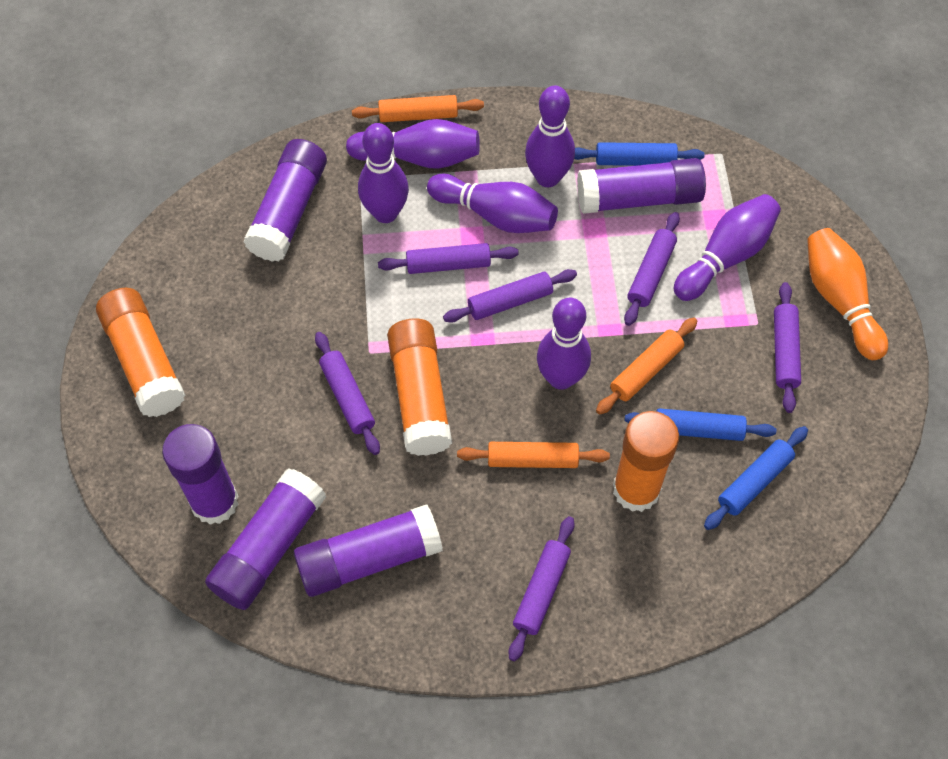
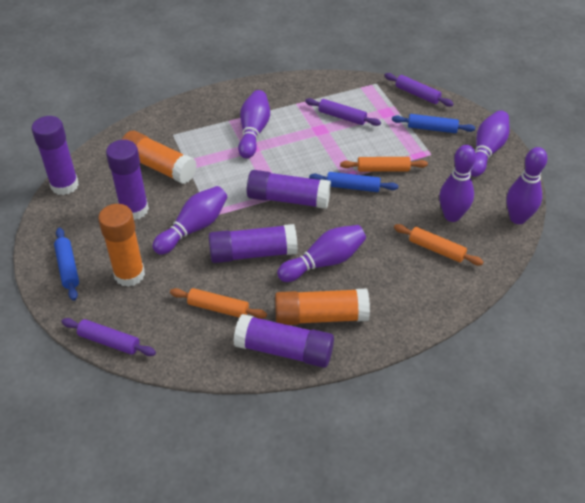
orange bowling pin: [807,228,888,360] = 1 -> none = 0
purple rolling pin: [315,332,380,455] [378,243,519,274] [443,269,577,323] [509,516,574,661] [624,212,680,326] [774,282,801,413] = 6 -> [61,318,156,356] [305,98,381,126] [384,73,454,107] = 3

